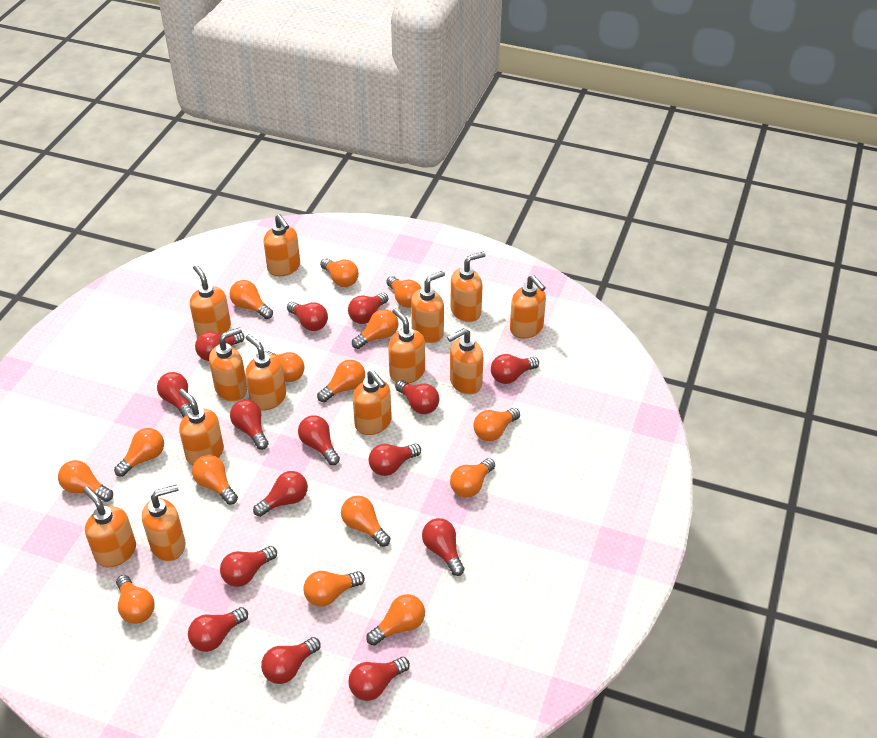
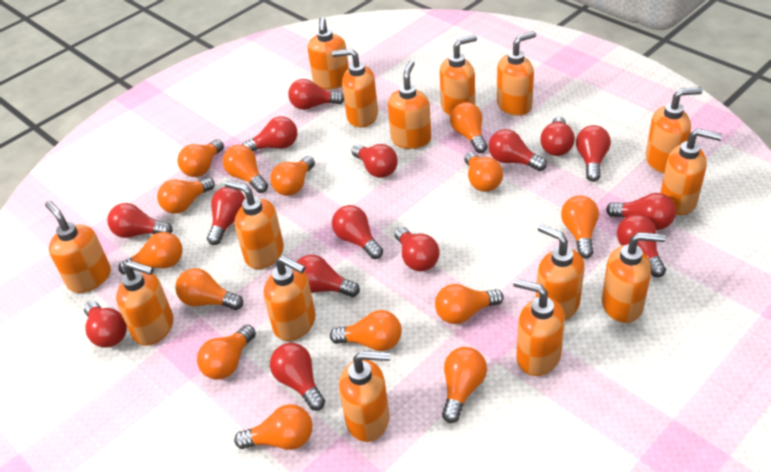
orange light bulb: [58,460,113,502] [114,428,164,477] [116,575,155,624] [192,455,238,505] [229,280,273,319] [265,351,304,382] [304,571,365,607] [317,360,365,402] [320,258,359,287] [341,496,390,547] [352,309,398,349] [366,594,425,646] [386,276,421,308] [450,458,495,498] [473,408,520,441] = 15 -> [119,232,183,275] [157,177,215,214] [175,268,243,310] [178,139,224,177] [197,325,256,379] [223,145,268,193] [234,404,312,450] [270,156,315,196] [330,310,402,351] [435,284,504,324] [442,347,487,423] [450,102,488,153] [464,152,503,192] [561,195,599,259] = 14
orange soap dispenser: [83,487,136,567] [142,485,186,561] [179,389,224,465] [190,265,231,336] [209,327,247,402] [245,334,286,410] [263,214,300,276] [353,370,392,435] [388,308,425,383] [411,271,445,343] [447,328,483,395] [451,252,486,322] [510,275,546,339] = 13 -> [45,201,111,293] [116,260,173,346] [225,180,284,269] [264,255,316,341] [308,17,349,89] [332,49,378,128] [339,351,390,442] [388,60,431,149] [440,35,477,116] [497,31,536,116] [513,279,565,376] [536,224,585,320] [602,232,666,323] [645,87,702,173] [660,128,722,215] = 15

